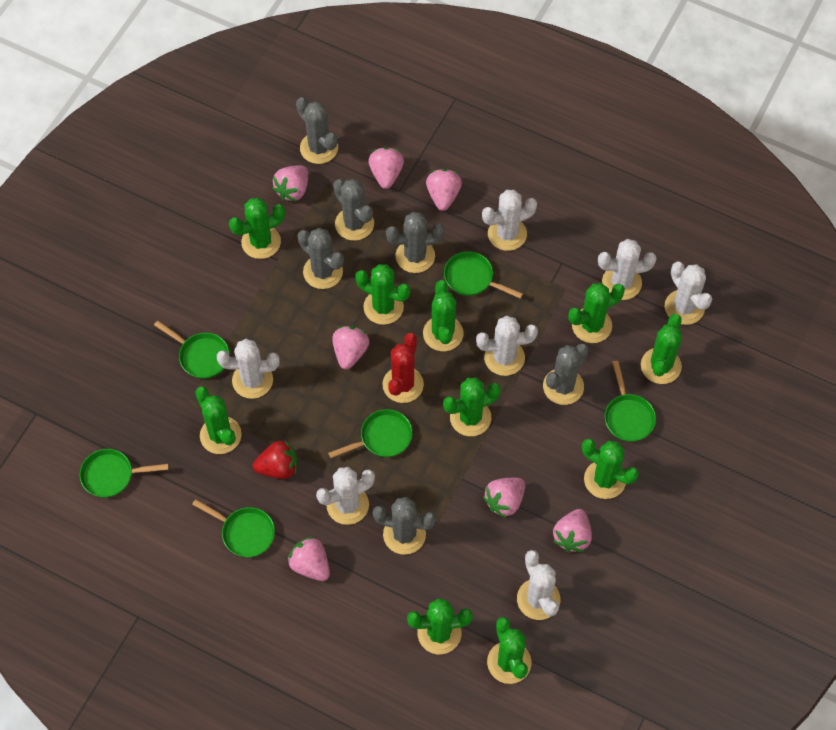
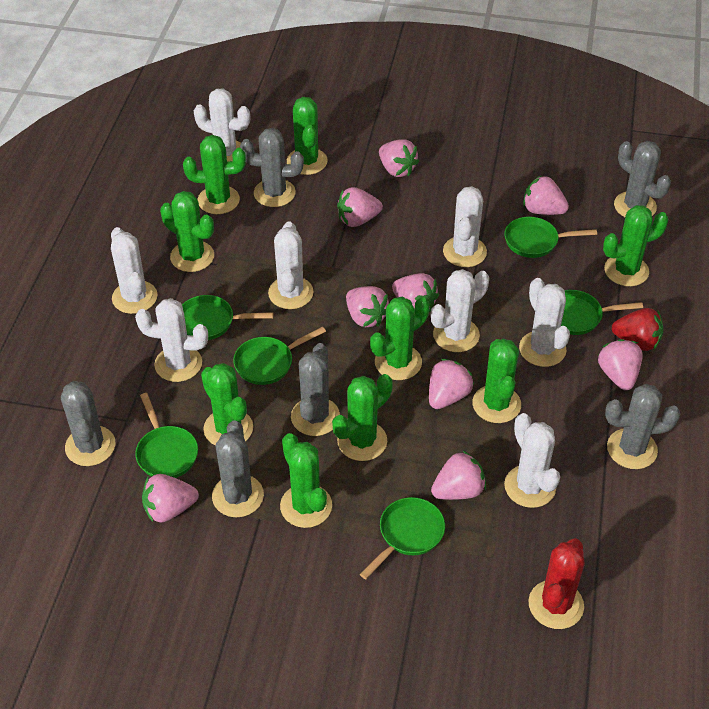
green cactus: [195,386,242,454] [229,198,285,259] [355,264,410,325] [407,598,473,654] [423,280,463,351] [443,378,501,436] [487,617,532,684] [568,283,625,343] [582,438,639,499] [641,314,682,384] = 10 -> [160,191,214,272] [183,135,246,214] [201,363,253,446] [280,433,332,528] [287,97,328,175] [332,374,393,461] [370,297,430,380] [472,339,521,423] [603,205,669,286] = 9
pink strawberry: [272,165,308,202] [287,537,330,581] [332,326,369,369] [368,147,404,189] [426,169,462,211] [483,478,525,518] [553,509,592,552] = 7 -> [142,474,199,523] [337,187,383,227] [346,286,389,327] [379,139,419,177] [392,273,439,312] [429,359,474,409] [431,451,486,500] [523,175,569,215] [598,339,643,390] = 9
white cactus: [217,339,280,399] [316,467,375,525] [476,316,538,376] [482,190,537,251] [517,550,560,620] [598,239,657,300] [664,262,712,325] = 7 -> [111,227,157,314] [135,298,208,382] [194,88,250,161] [268,221,314,309] [431,269,489,352] [443,186,487,267] [504,413,560,508] [519,278,570,367] = 8

